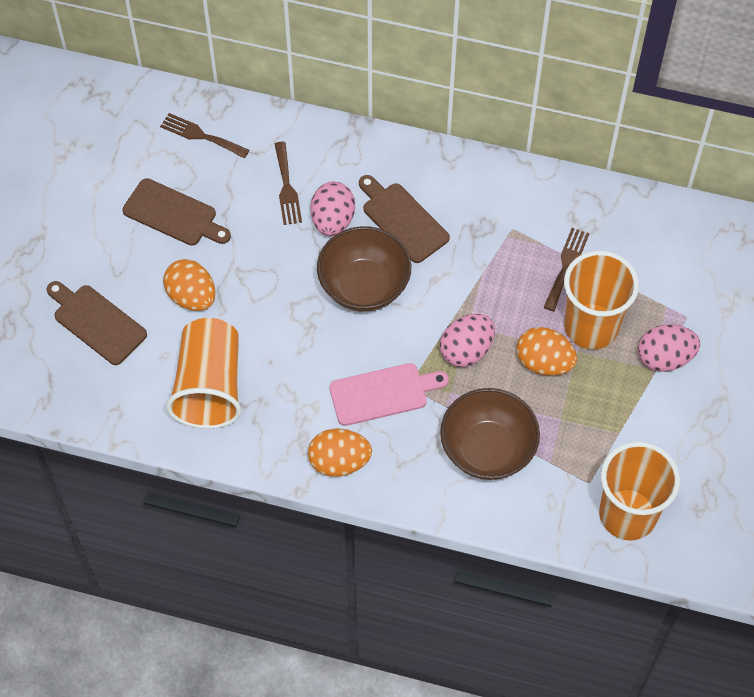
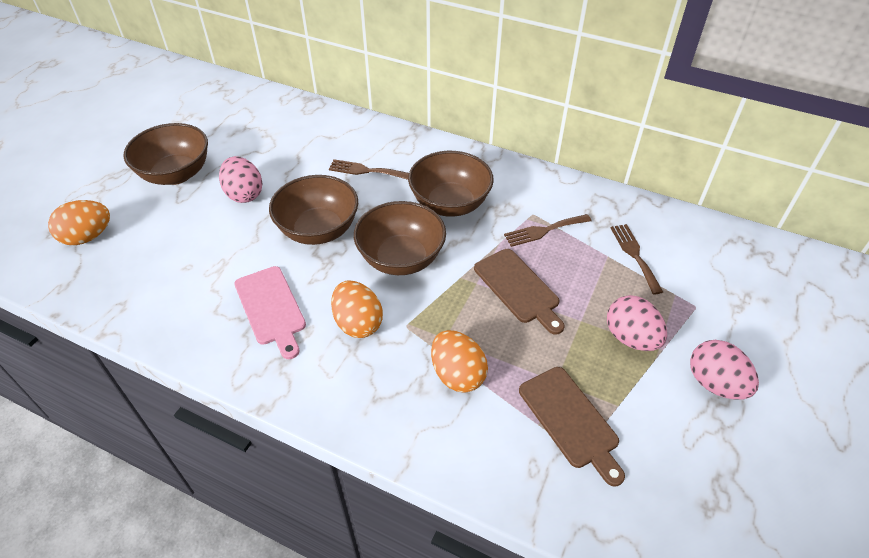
brown bowl: [317,226,411,312] [440,388,540,480] = 2 -> [123,123,208,185] [269,175,358,245] [354,201,446,275] [408,151,494,217] = 4
brown cutting board: [46,281,147,365] [122,178,231,246] [359,175,450,263] = 3 -> [474,249,565,335] [519,367,625,487] = 2
orange cup: [166,318,241,429] [564,250,639,349] [599,441,680,541] = 3 -> none = 0

